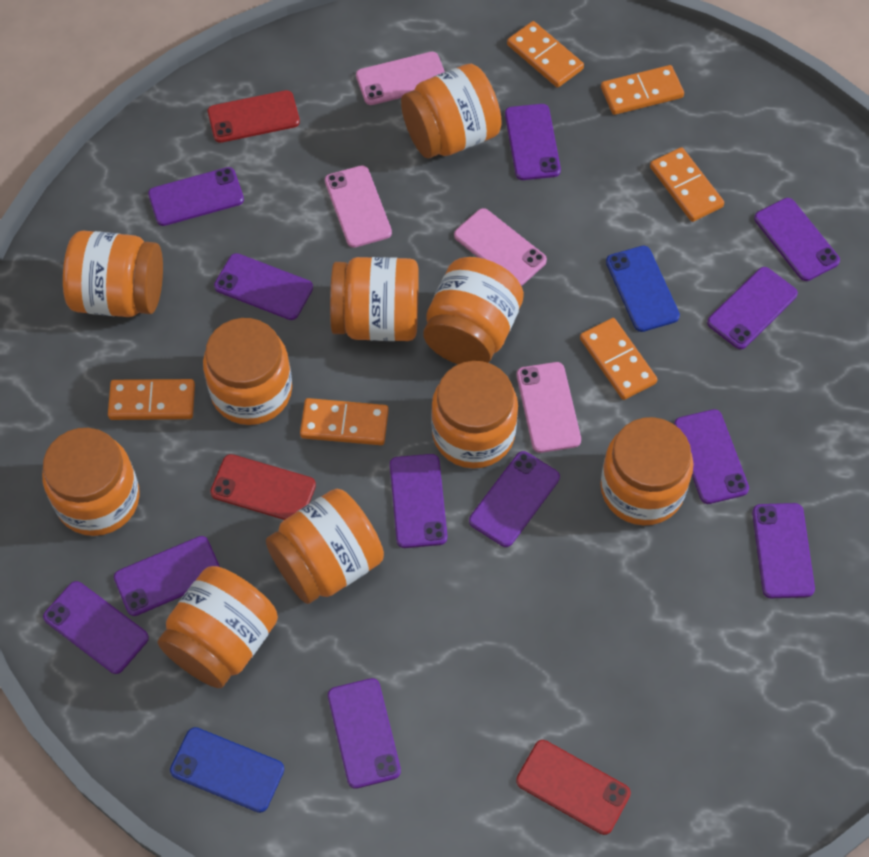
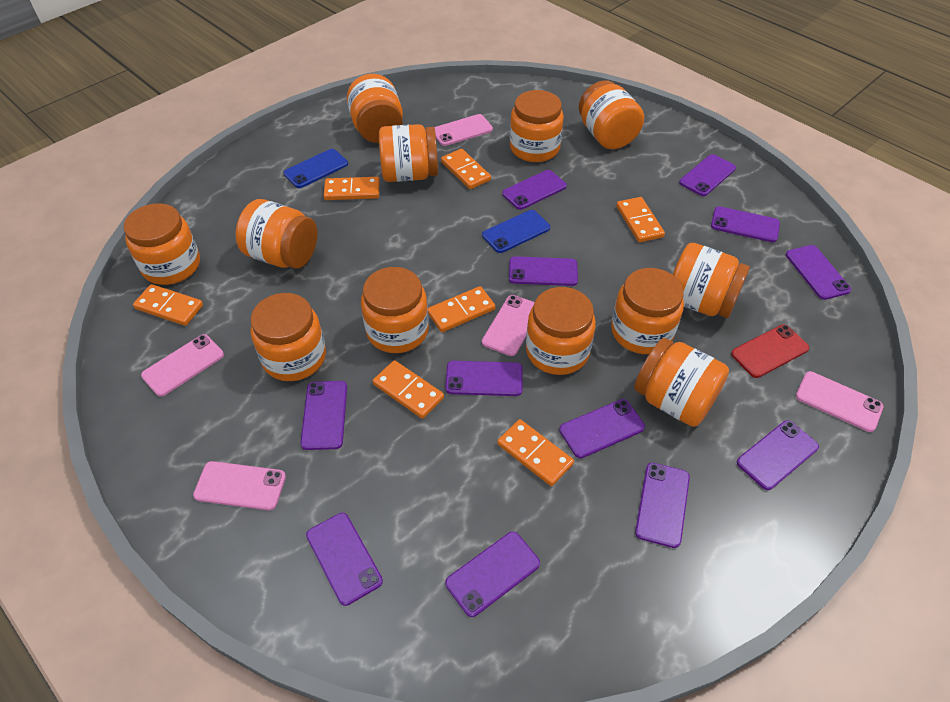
orange domino: [108,379,195,420] [300,398,389,445] [507,21,584,88] [580,318,658,400] [601,65,684,115] [650,147,724,222] = 6 -> [133,284,203,326] [323,177,380,200] [373,360,444,419] [428,286,495,332] [441,149,491,189] [497,419,574,486] [616,197,665,242] = 7
orange jar: [42,428,140,536] [63,231,163,317] [157,566,278,688] [203,318,292,425] [266,489,384,604] [330,257,419,341] [401,64,502,159] [424,257,524,364] [431,361,518,468] [600,417,694,526] = 10 -> [124,203,200,285] [236,199,317,269] [251,293,326,381] [347,74,403,143] [361,267,429,353] [379,124,438,182] [510,90,564,162] [526,287,596,375] [579,80,644,149] [611,268,684,354] [634,338,729,427] [673,243,750,318] = 12
pink phone: [325,165,392,248] [356,52,445,105] [454,208,547,286] [517,362,581,453] = 4 -> [141,334,224,397] [193,461,286,510] [434,114,493,146] [482,295,534,356] [796,371,883,432] = 5
red phone: [208,90,300,143] [210,454,316,520] [516,740,631,835] = 3 -> [731,324,809,378] = 1

